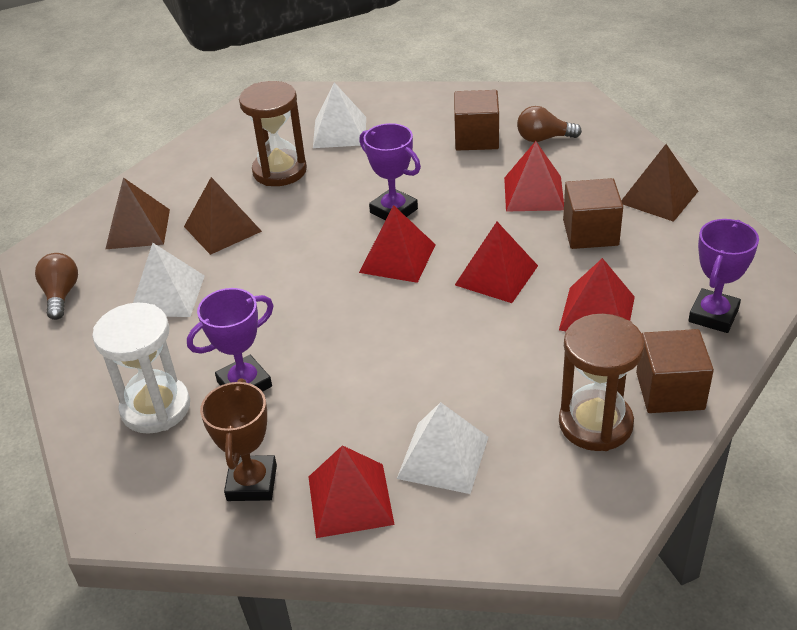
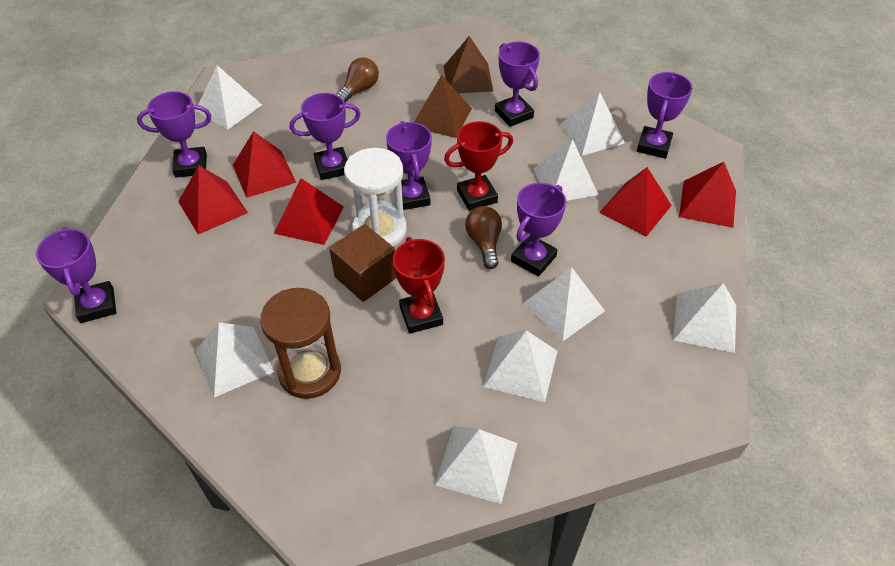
brown cube: [454,90,499,150] [563,178,623,249] [636,329,714,413] = 3 -> [329,224,397,302] = 1
brown hourglass: [239,81,307,186] [559,314,645,451] = 2 -> [260,288,341,399] = 1
brown pyramid: [106,177,170,249] [184,177,262,255] [621,144,698,222] = 3 -> [414,75,472,138] [444,36,493,94] = 2
brown trophy: [200,378,277,501] = 1 -> none = 0
purple trophy: [187,288,274,392] [359,123,421,221] [688,219,759,333] = 3 -> [36,227,116,323] [137,91,212,178] [290,93,361,180] [386,121,432,210] [495,41,540,127] [511,183,566,277] [637,72,693,158] = 7
red trophy: none = 0 -> [393,237,445,333] [444,121,513,211] = 2
white pyramid: [133,243,205,317] [313,82,366,148] [397,402,488,494] = 3 -> [195,65,262,130] [195,322,274,397] [435,426,517,504] [483,330,557,402] [522,267,605,341] [533,139,598,201] [559,92,625,156] [673,283,736,353] = 8

